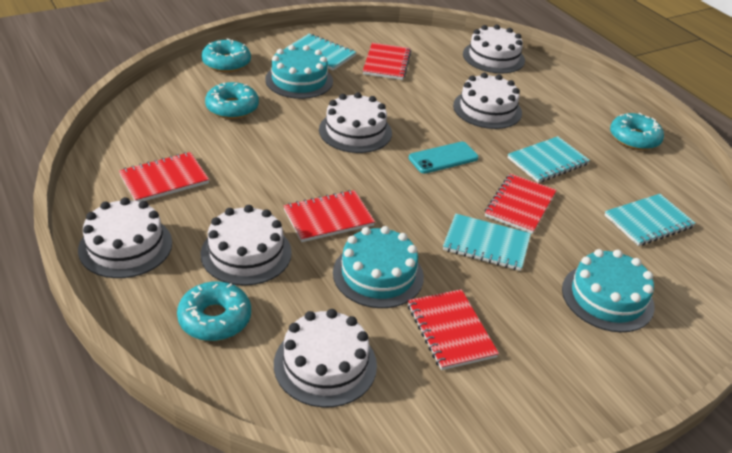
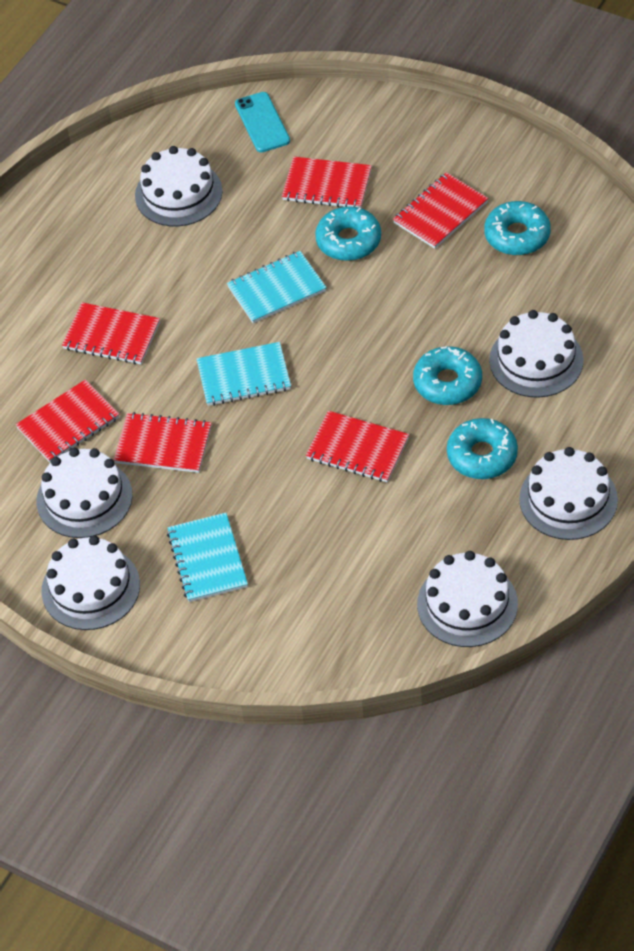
red notebook: [119,152,209,202] [283,190,375,242] [363,43,411,80] [408,289,499,370] [485,174,557,234] = 5 -> [16,379,119,462] [62,302,160,364] [114,412,211,473] [282,157,372,208] [306,411,409,482] [393,172,488,249] = 6
turquoise cake: [265,45,333,99] [333,226,424,308] [562,249,655,332] = 3 -> none = 0
turquoise notebook: [285,34,356,71] [443,214,531,271] [508,136,590,183] [605,194,696,246] = 4 -> [167,513,248,602] [197,342,291,406] [227,251,327,323] = 3

